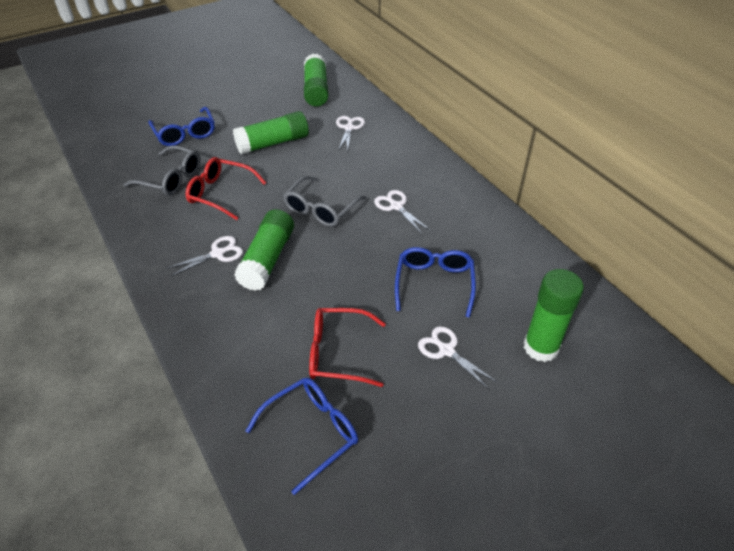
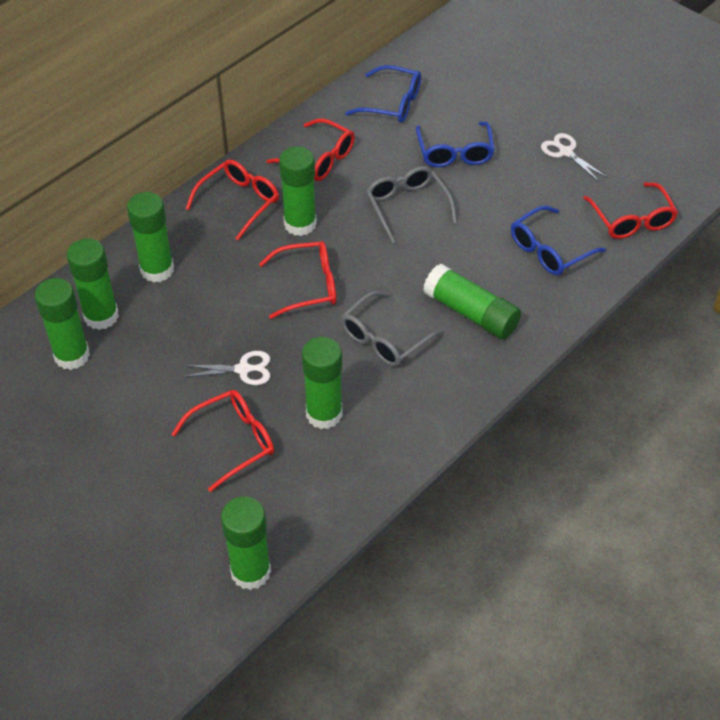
green glue stick: [233,111,309,155] [234,209,294,291] [304,54,328,107] [524,269,584,362] = 4 -> [34,278,90,370] [67,239,119,330] [127,192,174,283] [221,497,271,590] [279,146,317,236] [302,337,342,429] [423,263,521,339] = 7
red glasses: [186,157,266,220] [309,308,386,387] = 2 -> [172,390,274,492] [186,159,279,240] [259,241,336,319] [266,118,355,181] [583,182,678,239] = 5
white scissors: [167,236,243,277] [336,116,365,151] [374,190,431,234] [418,326,498,389] = 4 -> [183,351,270,385] [541,133,607,182] = 2

